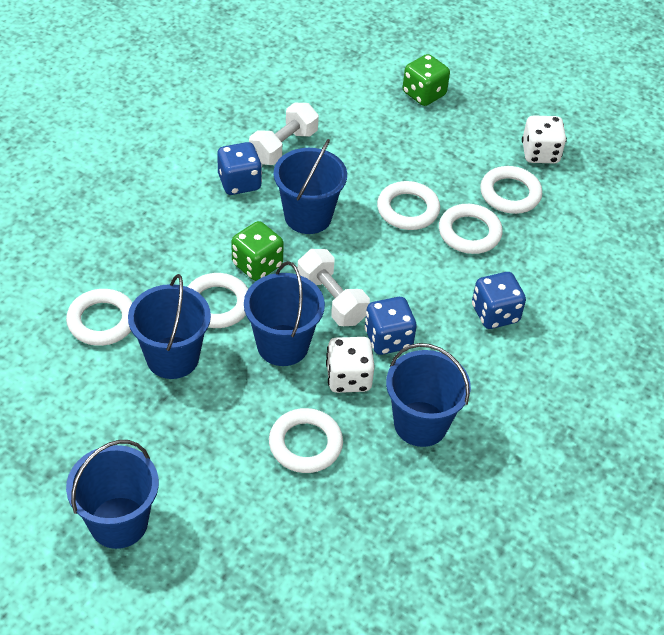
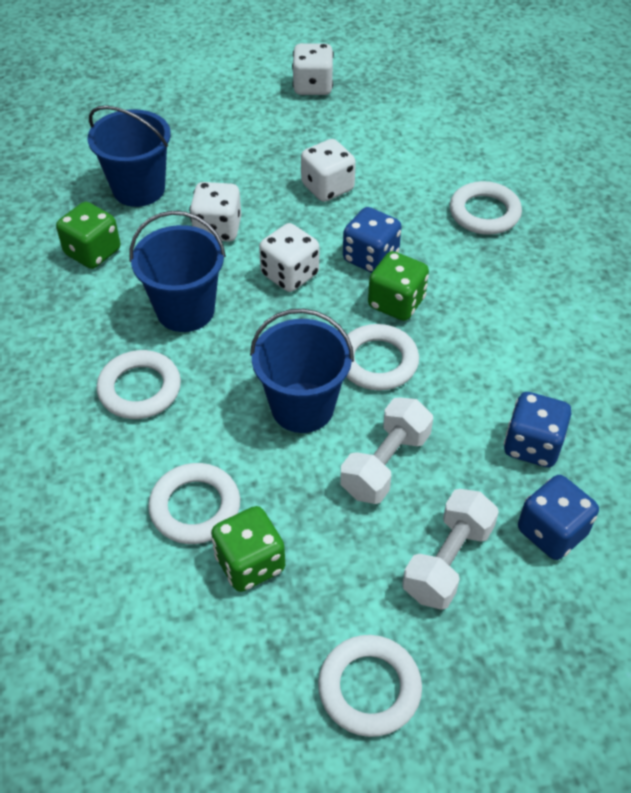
blue bucket: [66,440,159,549] [128,274,211,379] [244,261,325,366] [273,139,347,234] [386,343,471,447] = 5 -> [88,106,171,207] [129,211,226,332] [250,309,354,433] = 3
green dice: [231,221,284,281] [403,54,450,106] = 2 -> [56,202,120,269] [211,506,285,592] [368,251,429,321] = 3
white dice: [326,337,375,393] [522,115,567,163] = 2 -> [189,182,241,242] [259,223,319,292] [292,43,334,95] [301,139,356,202] = 4
white ring: [66,289,133,346] [188,273,248,328] [269,408,343,473] [377,181,440,230] [439,204,503,254] [480,166,542,214] = 6 -> [96,350,181,419] [148,463,240,544] [318,635,422,737] [346,324,419,391] [450,181,522,235] = 5

